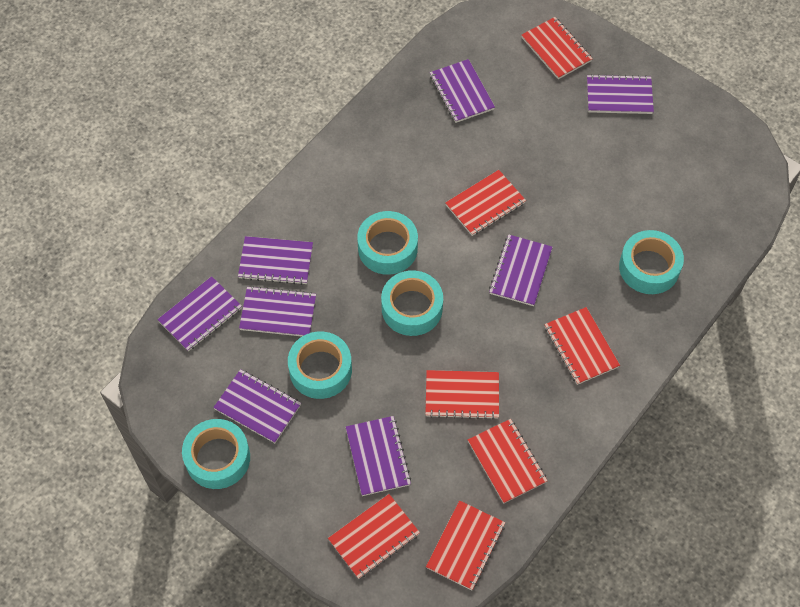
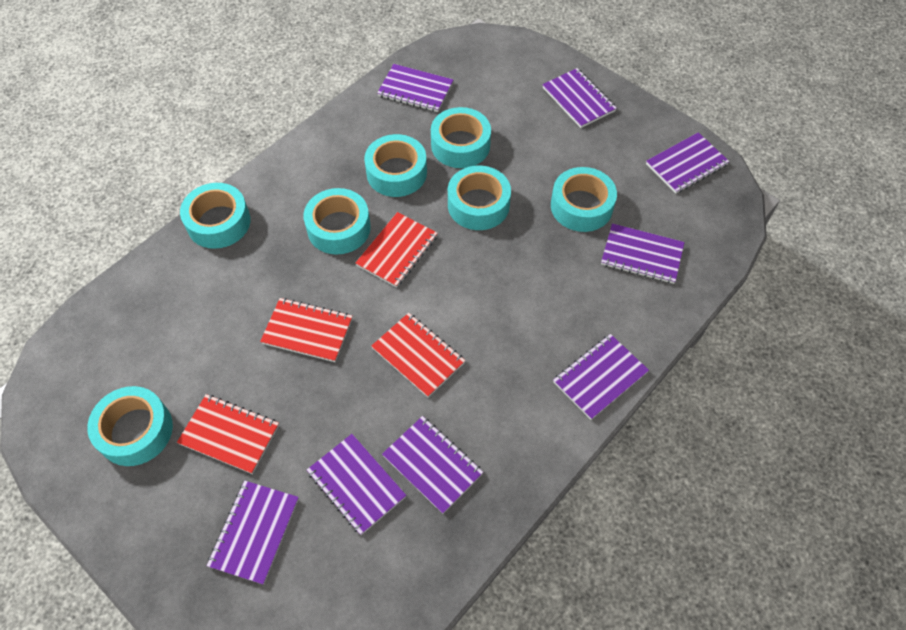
red notebook: [328,494,420,579] [425,370,499,420] [426,500,505,590] [445,170,526,236] [468,419,548,504] [521,17,593,79] [544,307,620,385] = 7 -> [177,394,279,474] [260,298,353,362] [355,212,438,288] [371,313,465,397] = 4
turquoise tape: [182,419,250,489] [288,331,352,399] [357,211,418,275] [381,270,443,336] [619,230,684,294] = 5 -> [87,386,173,466] [180,183,250,249] [304,188,371,255] [364,134,427,197] [431,107,491,168] [448,166,511,230] [551,167,617,232] = 7

